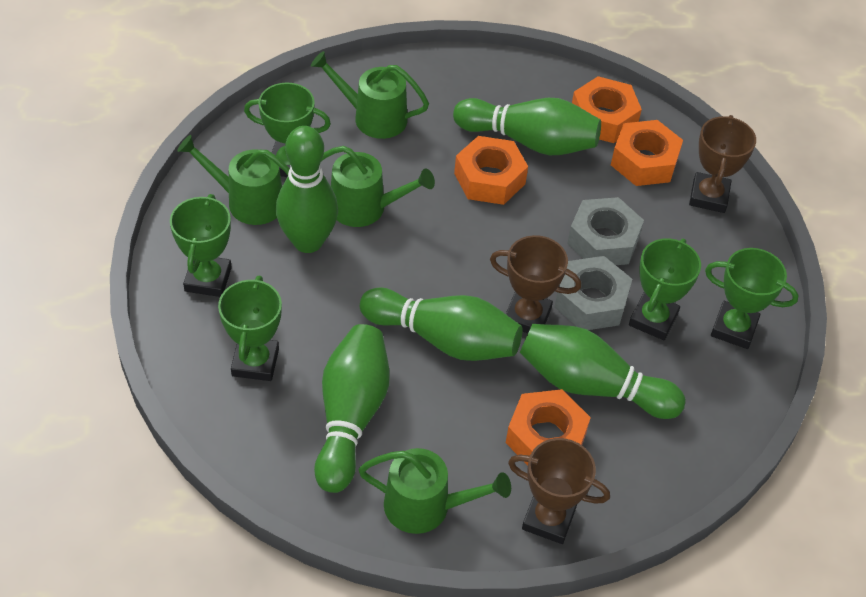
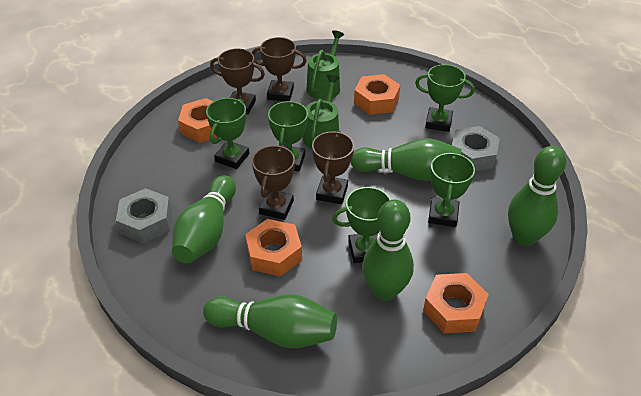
brown trophy: [490,235,581,333] [508,438,610,544] [689,115,756,213] = 3 -> [210,48,265,115] [251,37,307,101] [252,145,295,220] [312,131,354,204] = 4
green watering can: [177,135,290,225] [311,51,429,139] [321,146,435,227] [359,448,511,534] = 4 -> [303,74,340,149] [306,30,344,100] = 2

